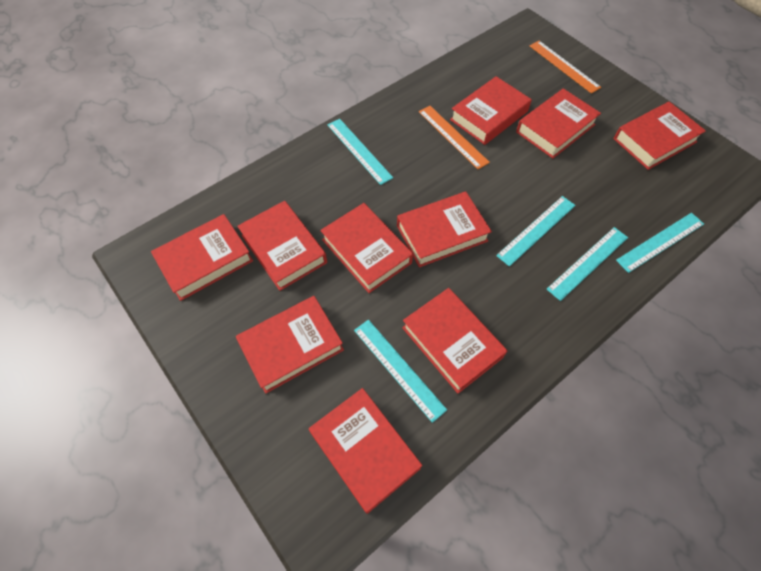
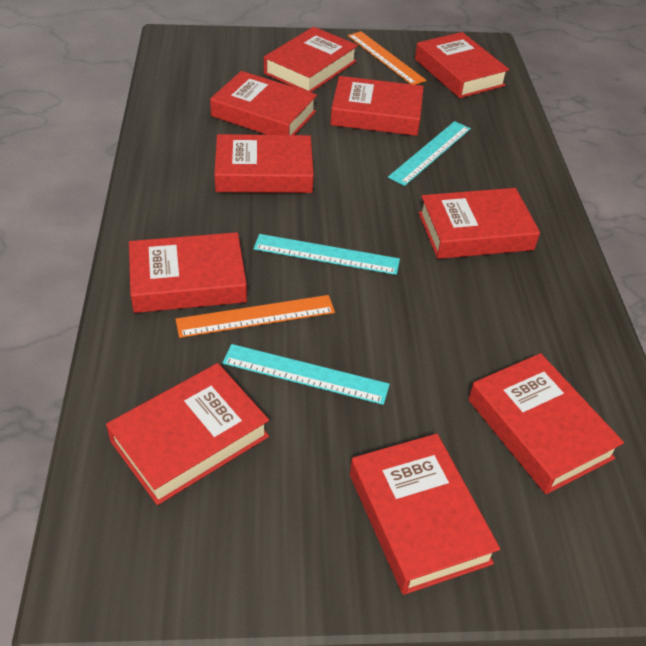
turquoise ruler: [328,119,393,185] [354,320,447,423] [496,196,575,266] [547,227,628,301] [616,213,704,273] = 5 -> [222,344,390,405] [253,234,400,275] [388,121,471,186] = 3

